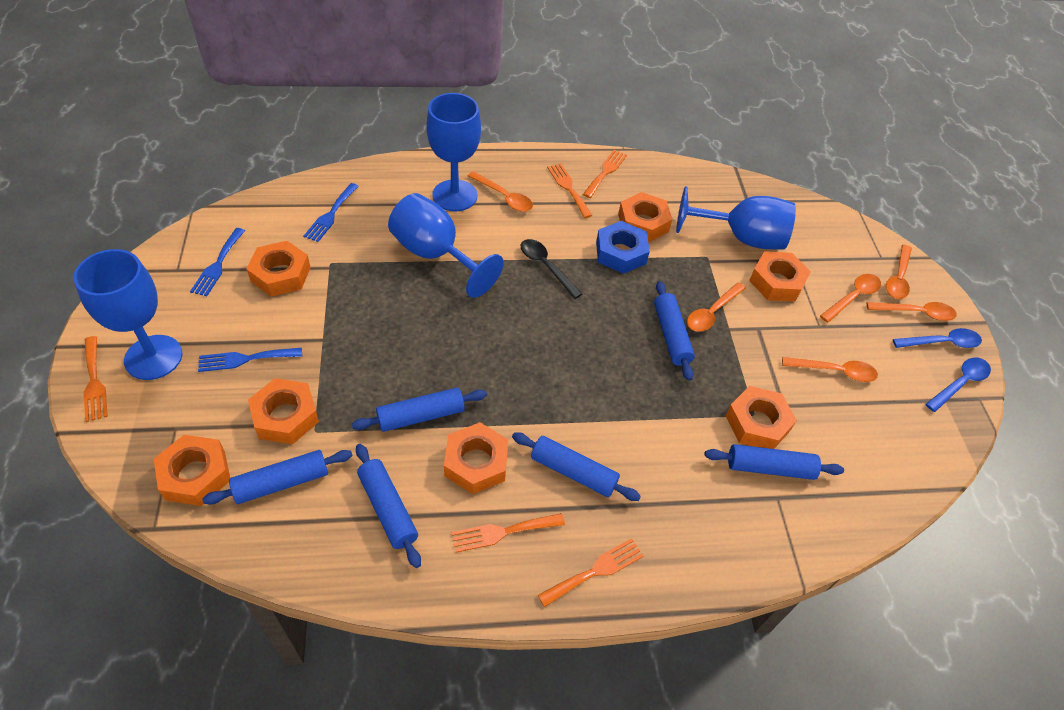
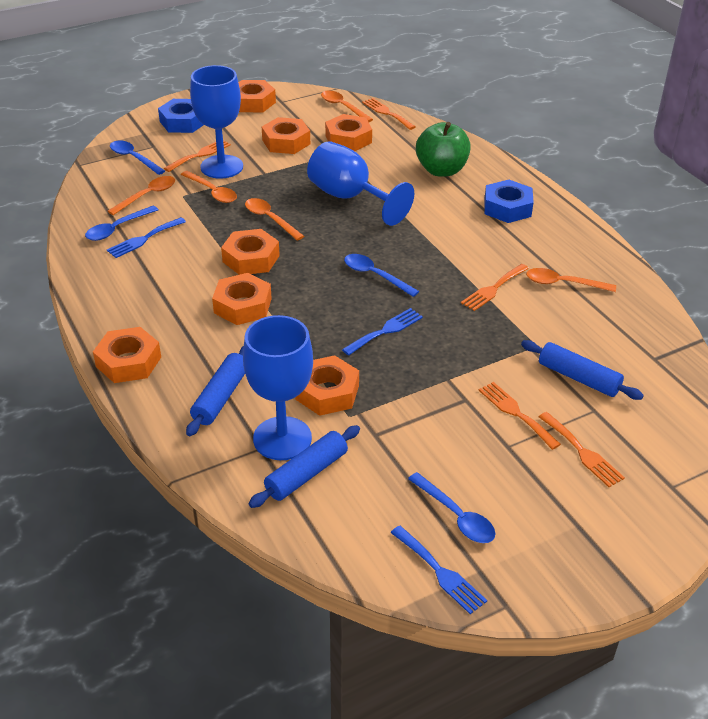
black spoon: [521,239,582,299] = 1 -> none = 0
blue goblet: [73,249,182,380] [388,193,504,298] [426,93,481,211] [676,186,796,250] = 4 -> [190,65,243,179] [243,315,313,460] [307,141,414,226] = 3
blue nut: [596,221,650,274] = 1 -> [158,99,204,133] [484,180,534,223] = 2
blue rolling pin: [202,450,352,505] [352,388,487,432] [356,444,421,568] [512,432,641,501] [654,281,695,381] [704,444,844,480] = 6 -> [186,346,245,436] [249,425,360,508] [521,340,644,400] = 3
blue spoon: [893,328,982,348] [926,358,991,412] = 2 -> [85,206,159,241] [110,140,165,175] [344,254,419,297] [408,472,495,543] = 4
green apple: none = 0 -> [416,122,471,177] = 1
orange spoon: [468,171,533,212] [687,282,746,332] [782,357,878,382] [820,274,881,323] [867,302,957,321] [886,244,912,299] = 6 -> [108,176,175,215] [181,171,237,203] [245,198,304,241] [321,90,373,122] [526,268,616,292] = 5

